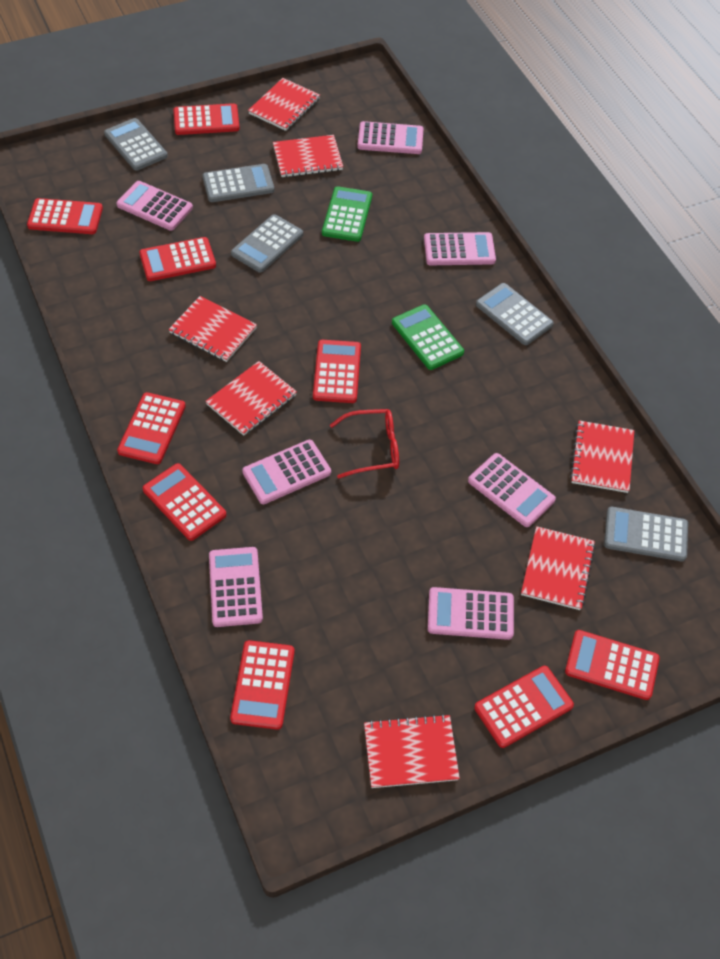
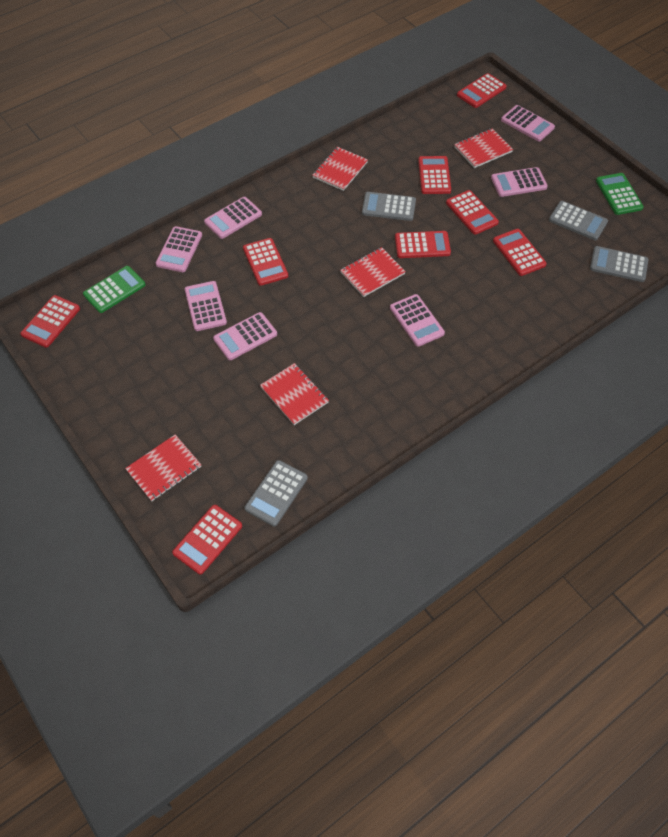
grey calculator: [104,118,168,171] [203,164,274,202] [231,214,303,273] [476,283,554,345] [604,507,688,561] = 5 -> [244,460,308,527] [362,192,416,221] [549,201,608,240] [590,246,649,282] = 4
red calculator: [27,198,103,234] [117,392,186,464] [139,237,216,281] [143,463,226,541] [173,103,240,135] [230,640,295,730] [313,340,361,403] [474,666,574,748] [565,630,660,700] = 9 -> [20,295,80,348] [172,505,242,574] [243,238,288,286] [395,231,451,258] [418,156,451,194] [446,190,499,235] [457,73,507,108] [493,229,547,276] = 8
red glasses: [330,409,399,479] = 1 -> none = 0
red notebook: [169,296,257,362] [205,361,297,436] [248,78,320,131] [273,135,343,177] [364,714,460,788] [521,526,596,610] [570,420,634,493] = 7 -> [125,435,201,501] [260,363,329,425] [312,147,368,191] [340,247,406,297] [454,128,513,168] = 5

